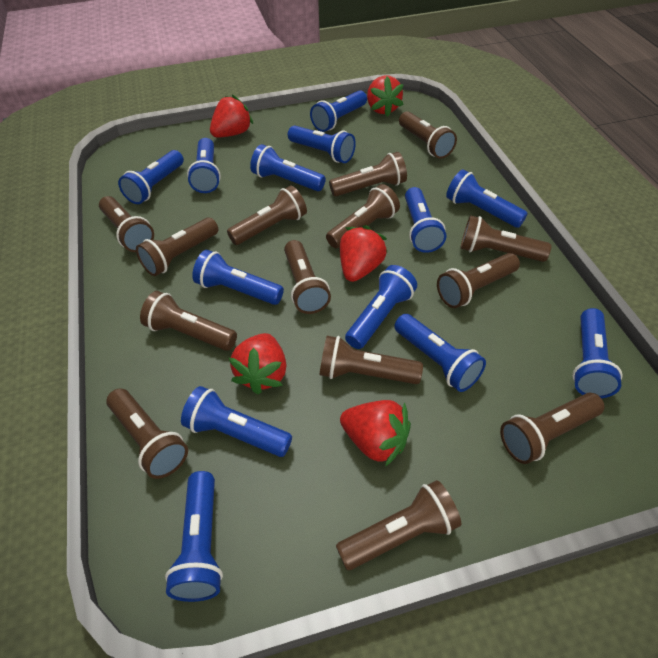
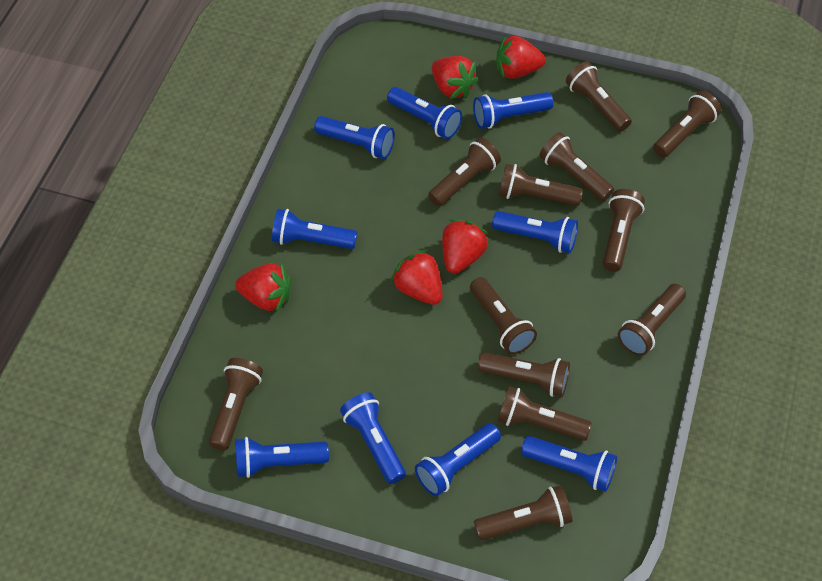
blue flashlight: [118,150,184,204] [165,471,223,602] [181,386,292,457] [187,138,221,193] [192,250,284,305] [250,144,326,191] [288,125,356,163] [310,90,367,132] [345,265,417,349] [394,314,486,392] [405,187,446,253] [446,169,528,228] [572,308,622,398] = 13 -> [235,437,329,478] [272,209,357,249] [314,116,395,159] [340,392,406,484] [387,87,462,139] [415,423,501,496] [473,92,553,129] [492,211,578,253] [521,436,617,492] = 9
brown flashlight: [99,196,154,252] [106,388,188,479] [136,218,218,276] [140,291,237,351] [227,186,307,245] [284,240,331,314] [320,336,423,384] [326,184,400,248] [329,152,407,196] [336,480,461,570] [399,111,457,159] [437,253,520,308] [460,215,551,262] [500,392,605,464] = 14 -> [209,358,263,451] [428,138,501,206] [470,277,537,355] [474,485,573,541] [478,352,570,397] [498,386,592,441] [499,163,583,206] [539,132,614,201] [566,61,632,132] [603,189,645,272] [618,284,686,356] [653,91,721,158] = 12

